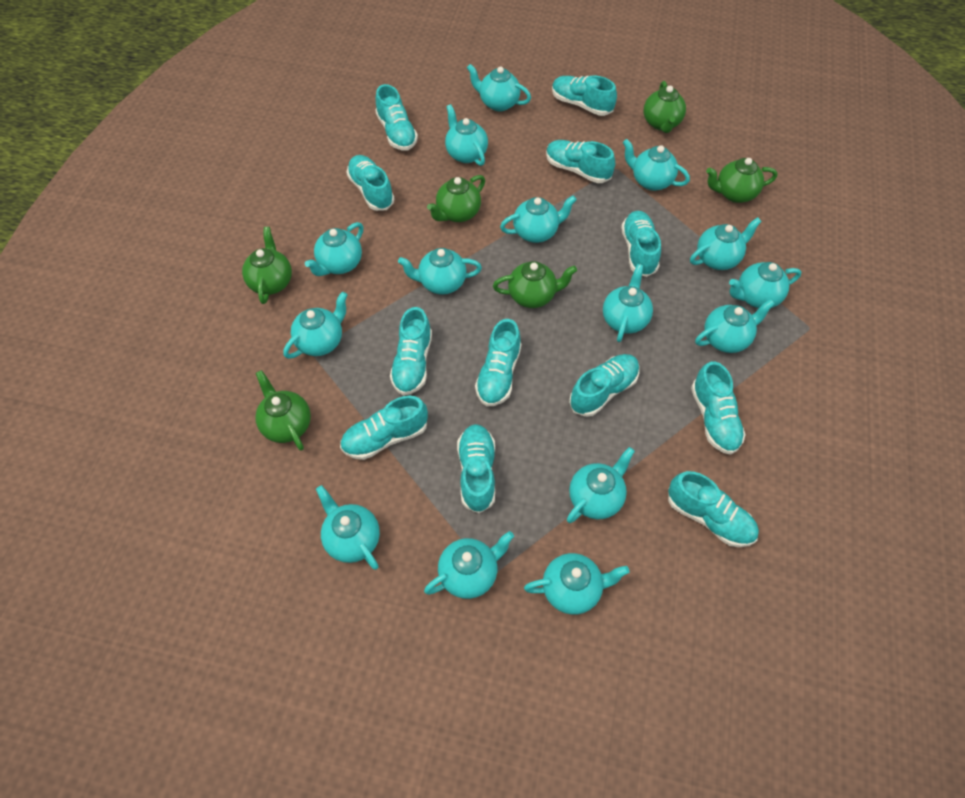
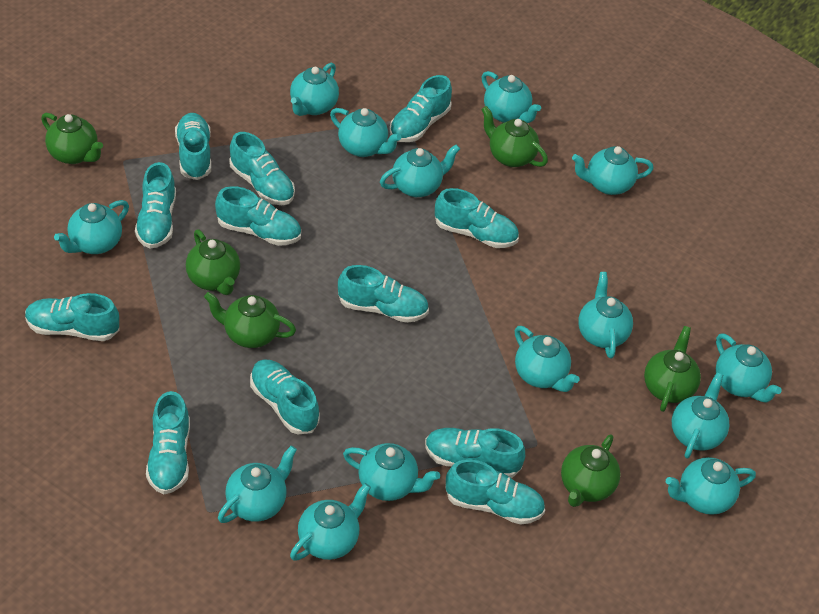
turquoise teapot: [283,292,348,359] [305,222,363,276] [316,485,380,570] [398,248,482,295] [424,531,514,599] [445,104,488,166] [467,64,531,112] [500,196,577,243] [524,553,630,615] [567,447,635,523] [603,264,653,342] [623,139,690,191] [690,217,762,270] [695,299,775,353] [729,262,801,308] = 15 -> [54,200,129,254] [218,446,297,523] [290,63,339,116] [290,483,371,561] [330,108,401,157] [343,443,440,501] [380,144,460,197] [482,71,541,123] [515,326,579,392] [572,146,654,195] [578,272,633,358] [666,457,756,515] [672,372,730,459] [716,333,782,402] = 14

